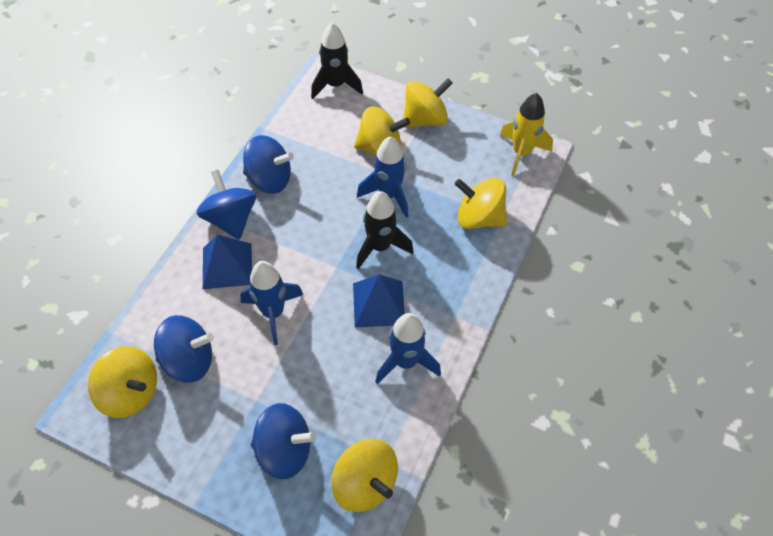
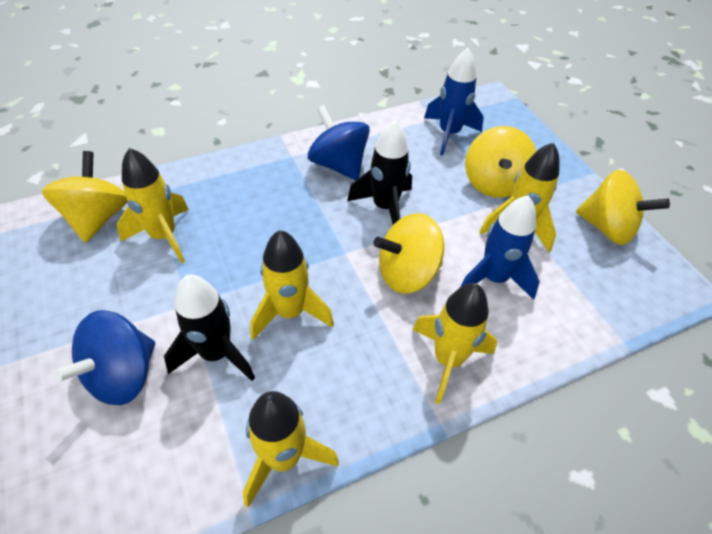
blue pyramid: [203,235,252,289] [353,274,405,327] = 2 -> none = 0
blue rocket: [240,261,303,345] [357,136,408,218] [375,313,441,384] = 3 -> [424,48,484,156] [460,195,540,300] = 2
blue spinning top: [154,315,214,383] [197,170,256,240] [243,135,294,194] [251,403,317,479] = 4 -> [53,310,155,405] [308,105,370,180] = 2
yellow rocket: [499,93,553,176] = 1 -> [117,148,189,264] [243,391,339,507] [250,230,334,340] [412,283,497,404] [480,143,560,252] = 5
yellow spinning top: [88,346,157,418] [331,439,398,512] [354,106,410,156] [403,78,453,128] [455,178,507,229] = 5 -> [42,151,128,243] [373,213,444,294] [465,126,537,198] [576,170,670,245] = 4

